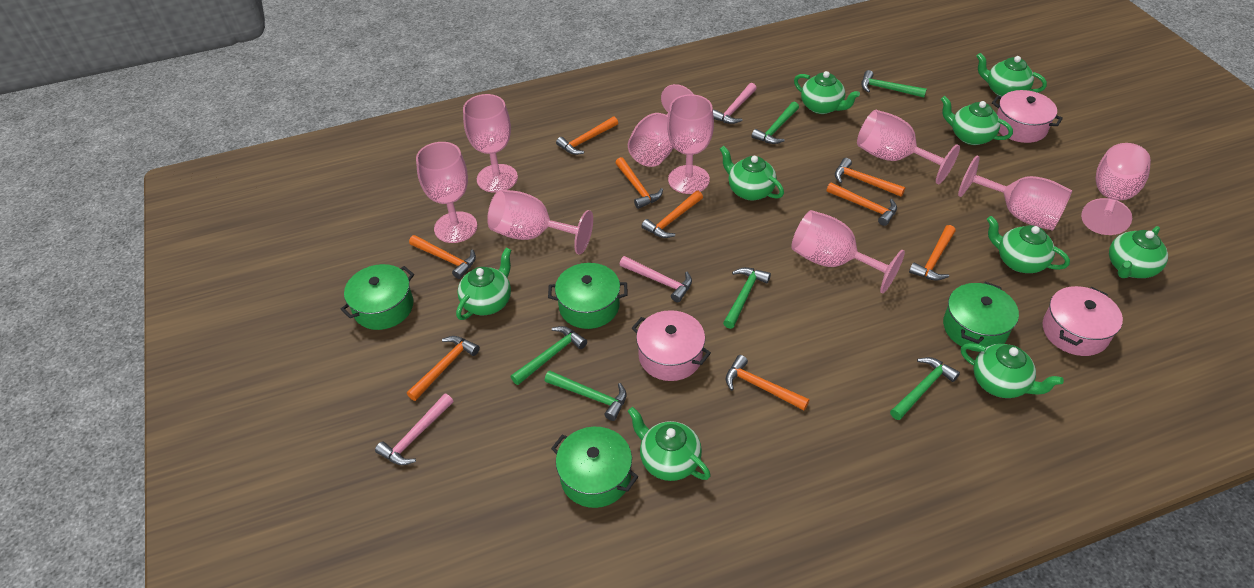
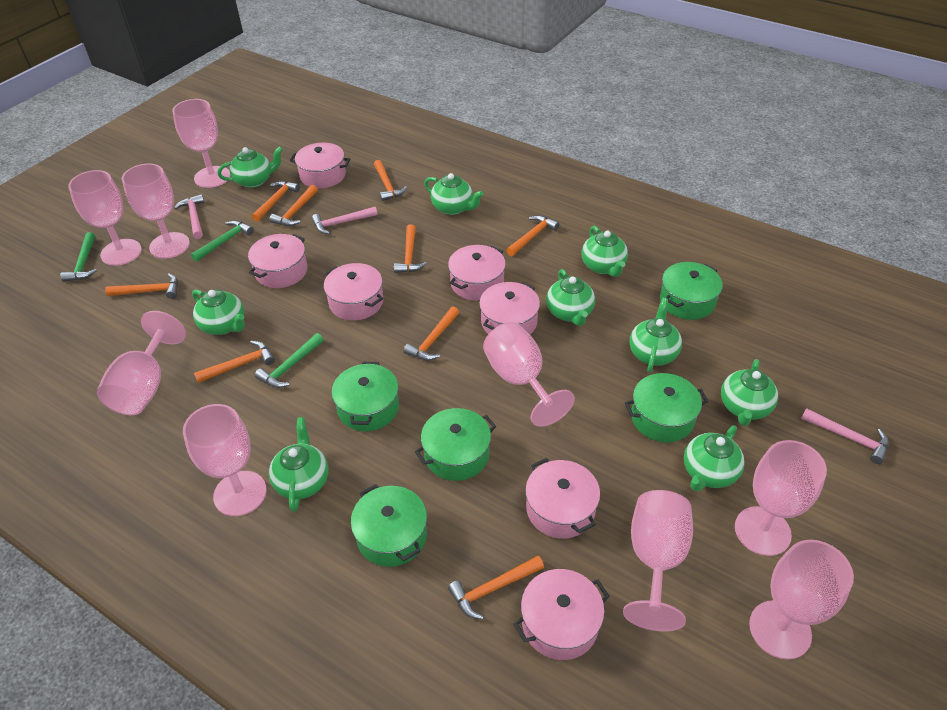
green hammer: [511,326,587,385] [545,371,627,421] [723,267,771,329] [752,102,799,144] [861,70,927,97] [890,357,960,420] = 6 -> [60,232,97,282] [191,220,254,262] [255,333,324,388] = 3
green pot: [340,264,414,330] [548,263,627,329] [551,427,638,508] [943,282,1019,352] = 4 -> [332,362,399,432] [351,484,427,567] [415,408,496,481] [625,373,709,442] [660,262,723,320] = 5
pink pot: [632,310,711,381] [992,90,1063,143] [1042,286,1123,356] = 3 -> [248,234,307,288] [290,143,351,189] [324,263,383,321] [448,245,506,301] [479,282,540,335] [513,569,610,660] [525,458,600,539] = 7

